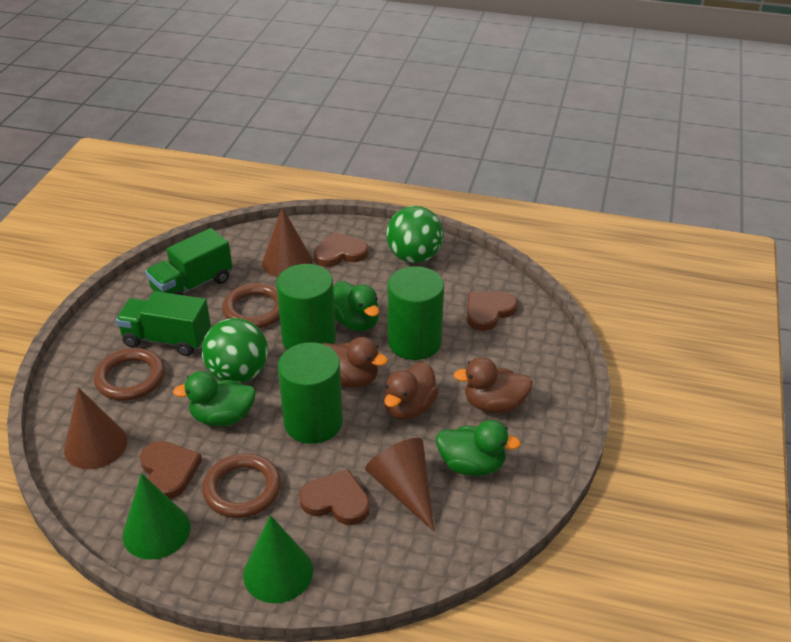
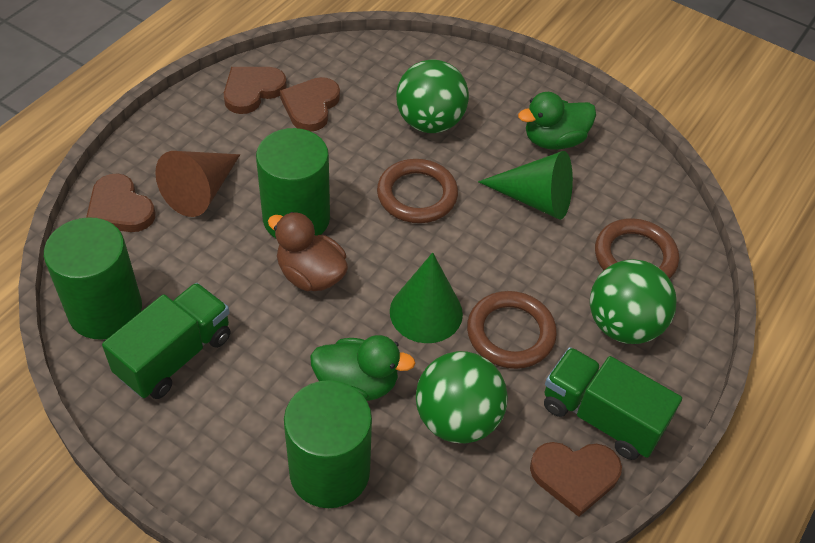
brown cone: [64,387,127,469] [262,207,312,277] [365,438,434,531] = 3 -> [155,151,240,217] = 1
brown duck: [322,337,388,388] [384,362,439,420] [454,357,533,413] = 3 -> [268,212,348,291] = 1
green ball: [202,318,268,383] [386,206,443,263] = 2 -> [396,60,469,133] [416,351,508,443] [590,259,677,344] = 3
green duck: [173,371,256,426] [333,281,379,331] [436,420,521,476] = 3 -> [310,335,416,401] [518,92,596,150] = 2

